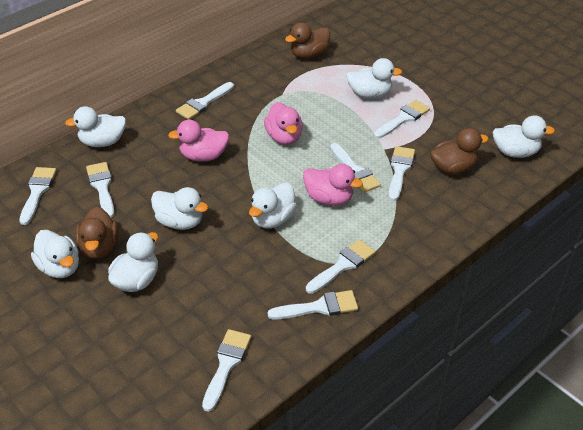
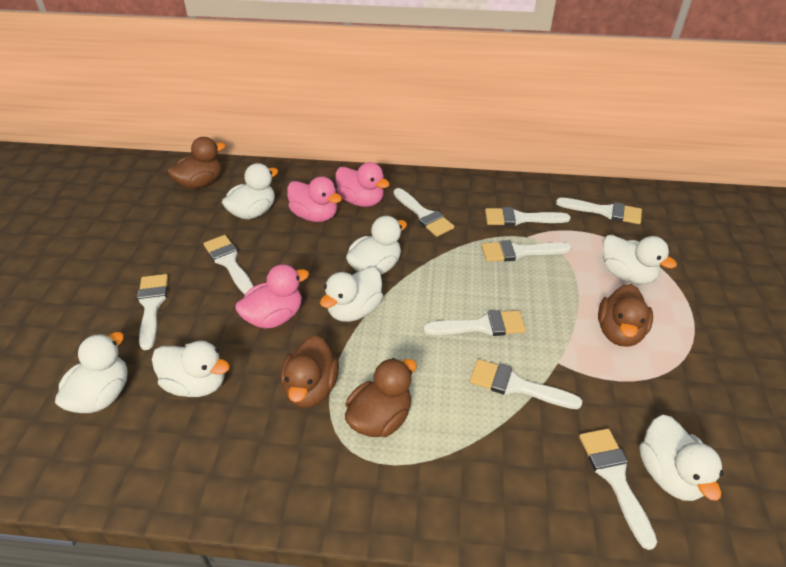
brown duck: [75,207,119,259] [285,22,330,59] [430,128,489,174] = 3 -> [167,137,226,189] [281,335,339,408] [345,358,417,437] [598,284,653,347] = 4

